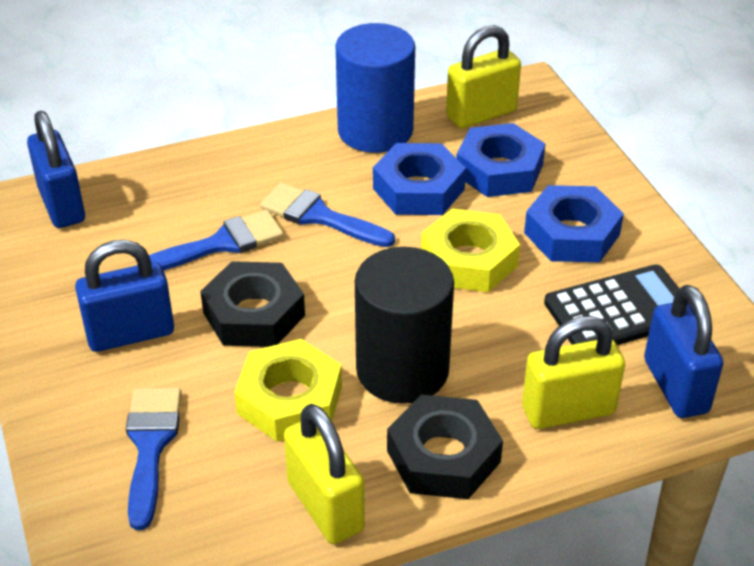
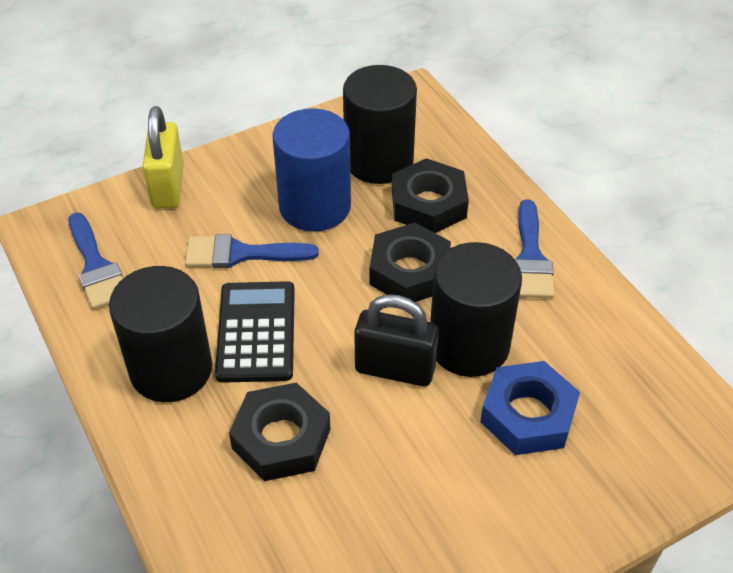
black cylinder: [355,247,454,404] = 1 -> [109,266,212,402] [343,65,417,184] [430,242,522,377] = 3
black nut: [200,261,305,347] [387,394,503,499] = 2 -> [229,382,330,481] [370,223,451,302] [392,158,469,233] = 3
black padlock: none = 0 -> [354,294,439,387] = 1
blue nut: [373,143,466,215] [456,123,545,197] [524,185,624,262] = 3 -> [480,361,580,455] = 1
blue padlock: [27,111,85,228] [75,240,174,352] [644,285,723,418] = 3 -> none = 0
yellow nut: [234,339,342,442] [421,208,520,292] = 2 -> none = 0
yellow padlock: [284,404,365,544] [446,25,521,128] [522,316,625,429] = 3 -> [142,106,184,209] = 1

